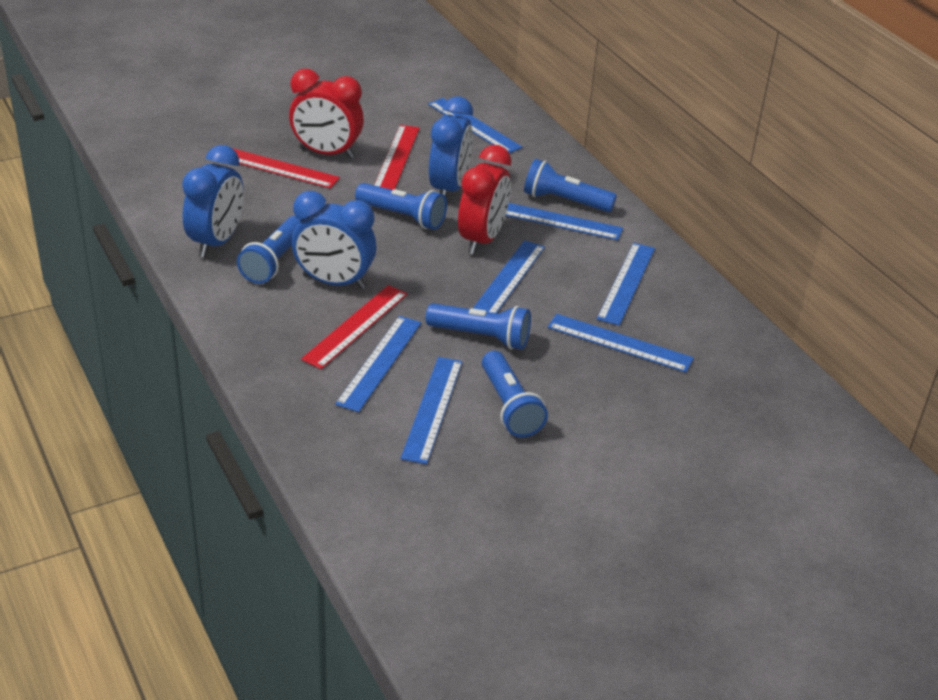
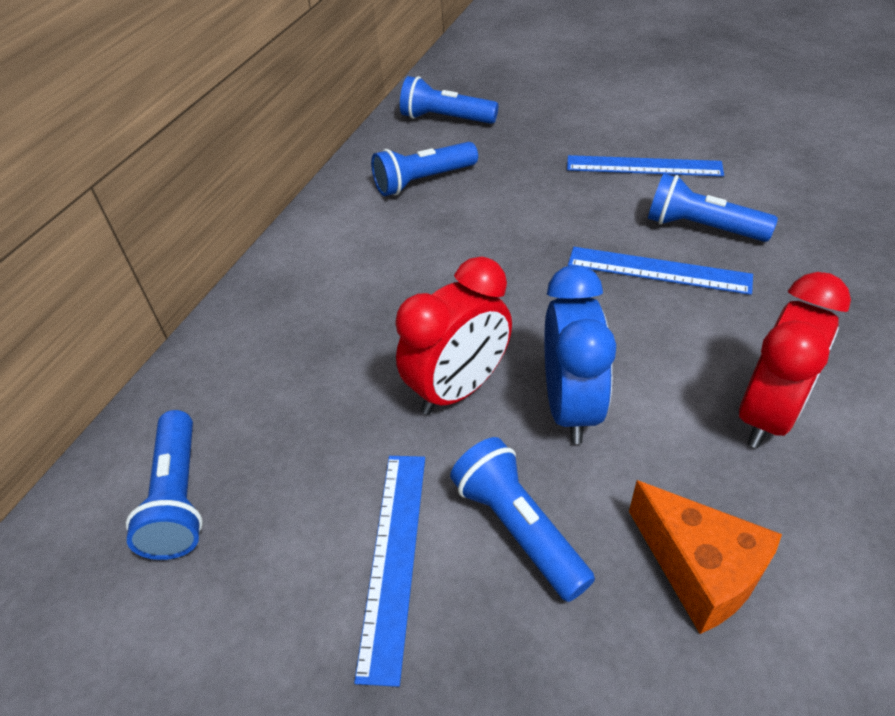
blue clock: [182,145,244,257] [292,191,376,289] [429,97,473,198] = 3 -> [544,265,616,444] = 1
blue ruler: [335,316,421,412] [400,357,462,465] [428,98,522,153] [473,240,545,313] [505,203,623,240] [547,314,694,373] [597,243,655,326] = 7 -> [354,456,425,687] [567,155,724,177] [568,247,753,295] = 3
orange cheese: none = 0 -> [629,480,782,634] = 1
red ruler: [232,148,340,189] [301,285,408,369] [374,125,420,190] = 3 -> none = 0

